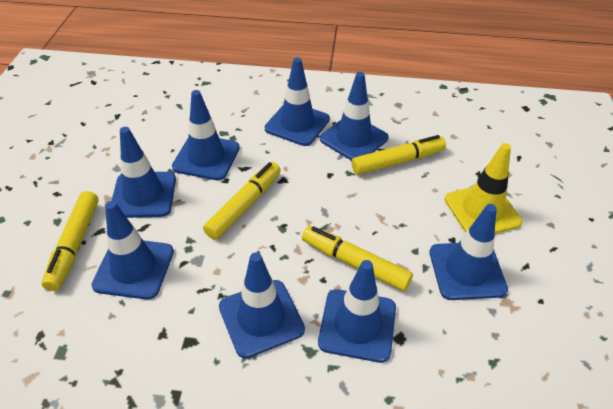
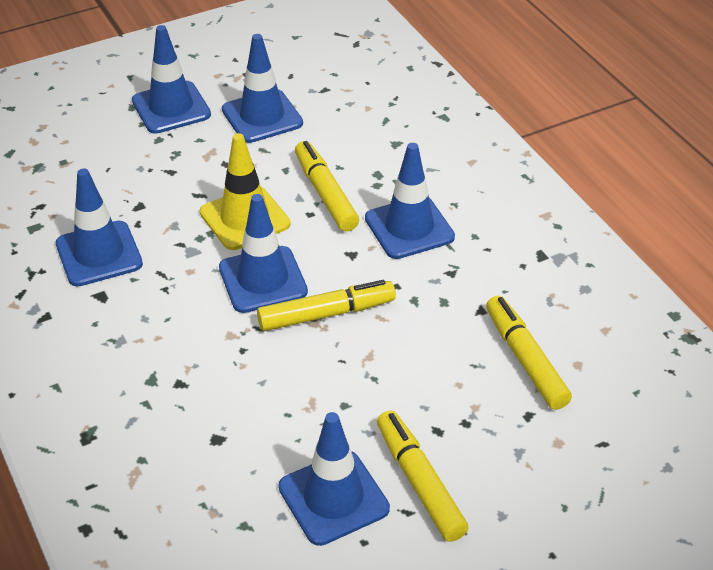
blue traffic cone: [92,201,174,300] [112,127,176,218] [172,90,240,180] [219,252,305,358] [265,58,330,146] [318,260,396,363] [320,72,389,161] [430,204,508,300] = 8 -> [56,168,143,286] [132,25,211,134] [219,194,308,313] [222,34,303,143] [278,412,390,546] [365,143,455,259] = 6

